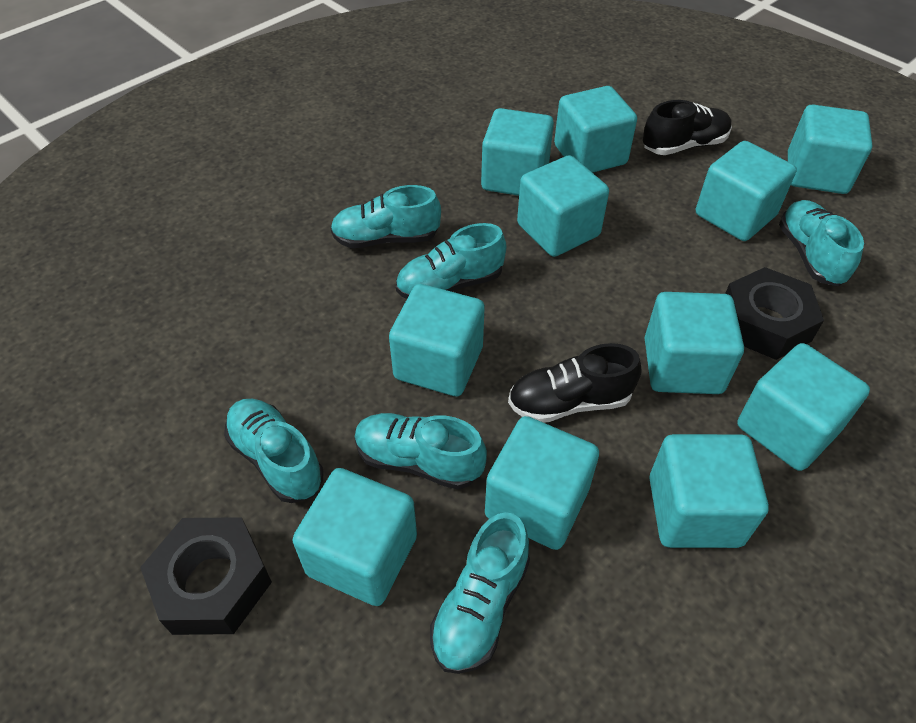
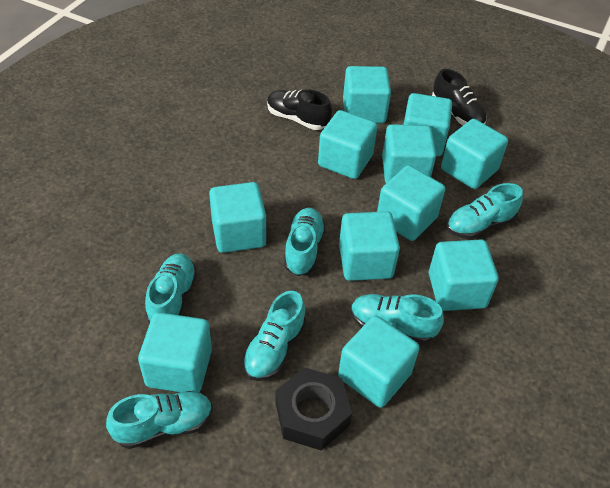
black nut: [140,517,272,635] [725,267,824,360] = 2 -> [275,367,352,451] = 1

